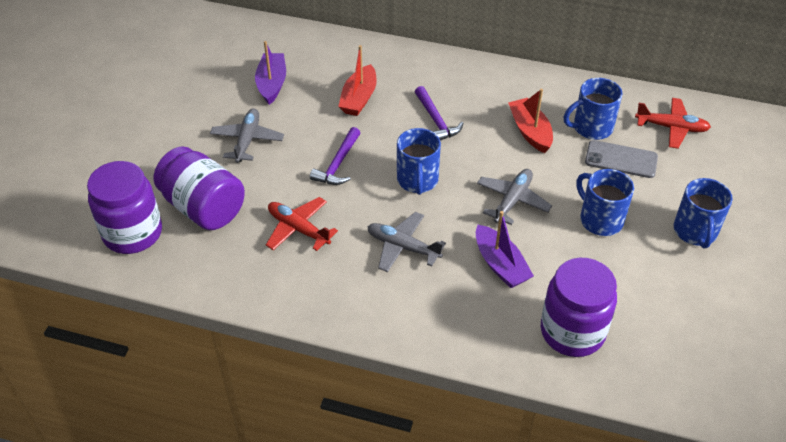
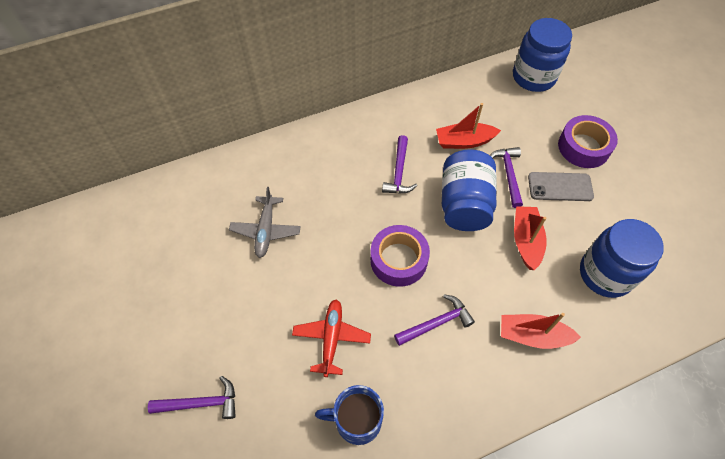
blue jar: none = 0 -> [442,149,497,231] [513,18,572,92] [580,219,664,298] = 3
blue mug: [397,128,441,195] [564,78,622,140] [576,169,634,236] [674,178,733,249] = 4 -> [315,385,384,445] = 1
grey plane: [210,108,284,163] [368,212,446,272] [477,169,552,225] = 3 -> [229,187,301,258] = 1
purple boat: [255,41,286,105] [476,211,534,288] = 2 -> none = 0
purple hammer: [310,127,360,185] [415,86,464,141] = 2 -> [148,376,236,419] [382,135,417,194] [394,294,475,346] [490,147,523,208] = 4
purple jar: [87,161,162,254] [154,146,245,230] [541,258,617,357] = 3 -> none = 0
purple tape: none = 0 -> [370,225,430,287] [558,115,618,168] = 2
red boat: [338,45,377,116] [508,89,553,153] = 2 -> [436,103,501,149] [501,313,581,349] [514,206,547,270] = 3
red plane: [266,197,338,251] [635,98,711,149] = 2 -> [292,299,371,377] = 1

